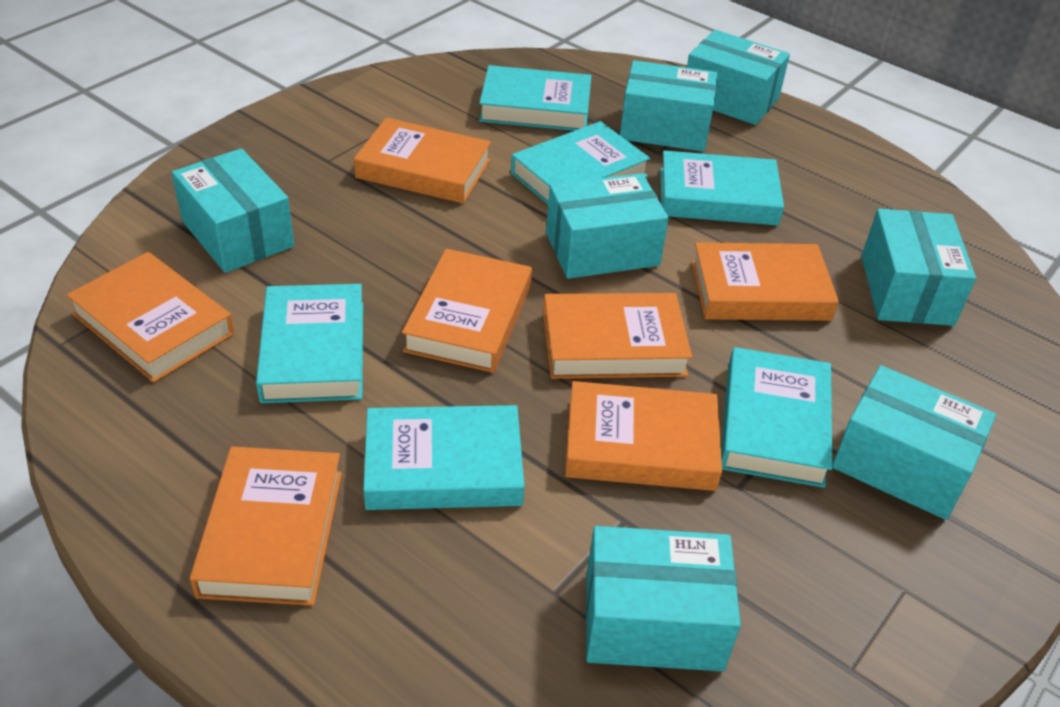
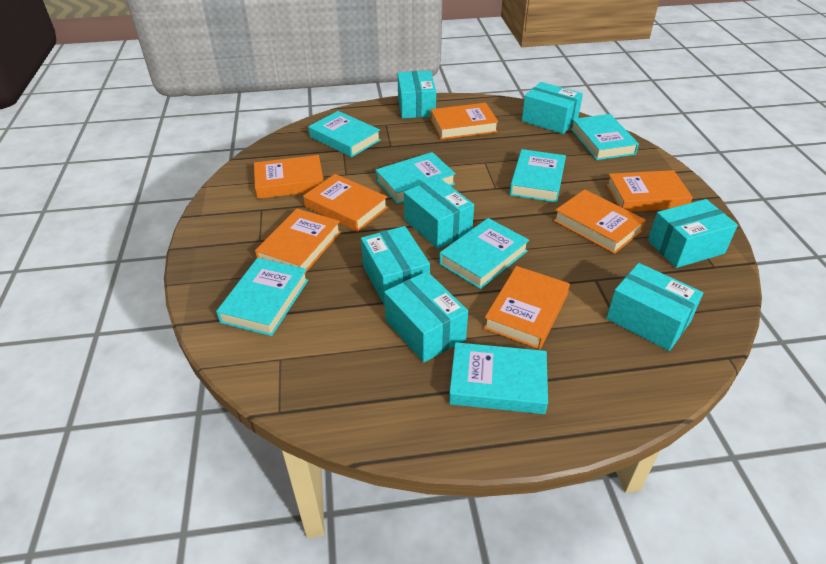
turquoise book: [256,284,363,403] [363,405,525,510] [479,65,592,131] [511,121,650,204] [660,151,784,226] [721,347,833,488] = 6 -> [216,258,308,336] [308,111,381,157] [375,152,456,204] [439,218,529,289] [449,342,548,414] [510,149,566,203] [571,114,639,160] = 7

